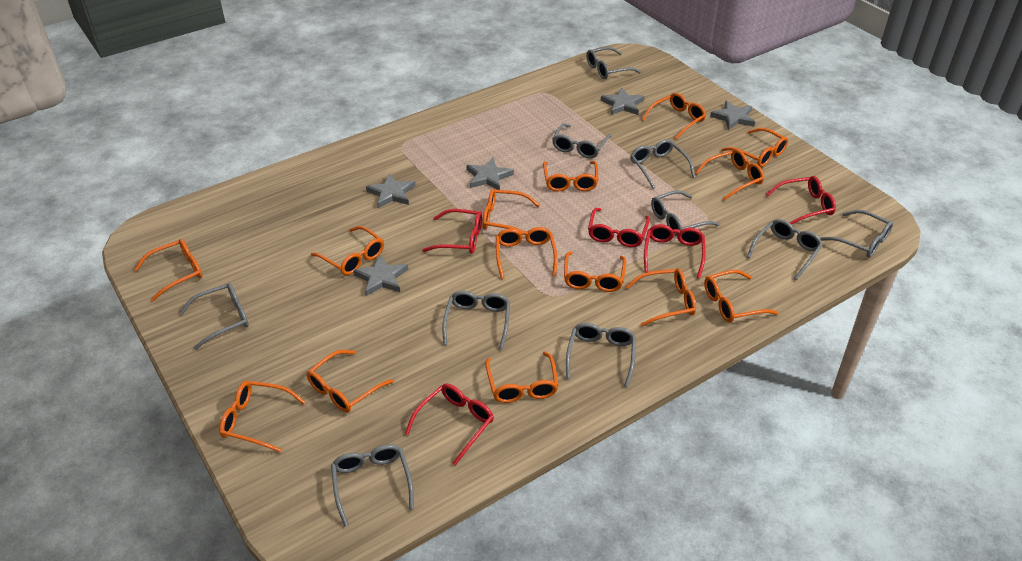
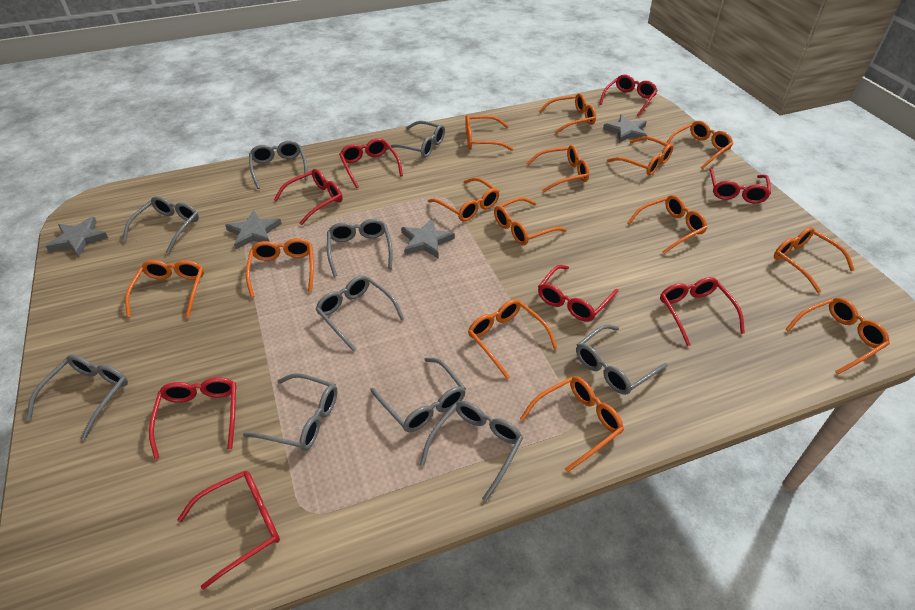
grey star: [353,254,408,296] [366,174,415,208] [466,158,514,190] [601,88,645,115] [710,101,755,130] = 5 -> [45,216,108,257] [225,210,282,249] [401,218,455,259] [603,115,647,143] = 4
red glasses: [405,383,494,466] [422,209,482,254] [588,208,650,247] [644,224,706,279] [766,176,836,225] = 5 -> [149,377,236,459] [177,471,280,590] [274,169,343,225] [339,138,403,188] [538,265,618,322] [599,75,658,116] [660,277,745,346] [709,168,771,204] = 8

